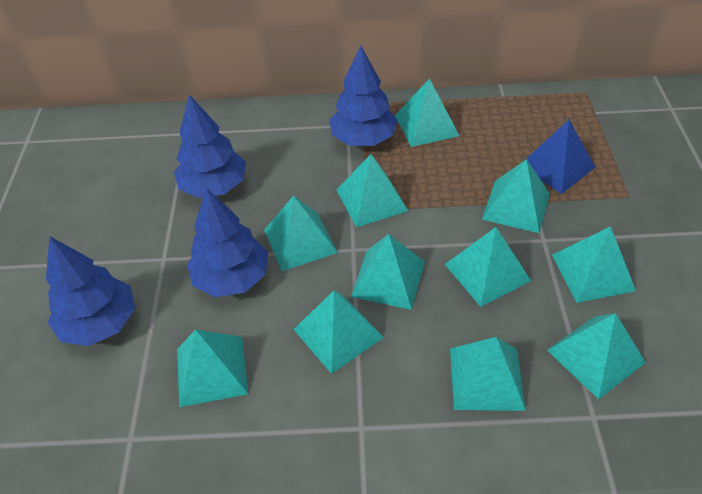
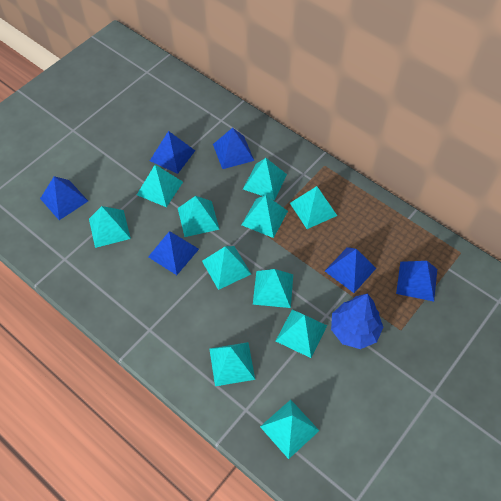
blue pyramid: [524,120,595,194] = 1 -> [40,176,88,220] [148,231,199,275] [150,131,195,174] [213,128,254,169] [325,247,376,293] [396,261,437,302] = 6
blue tree: [46,236,135,346] [174,94,246,198] [187,188,268,297] [329,46,398,146] = 4 -> [331,293,383,349] = 1

